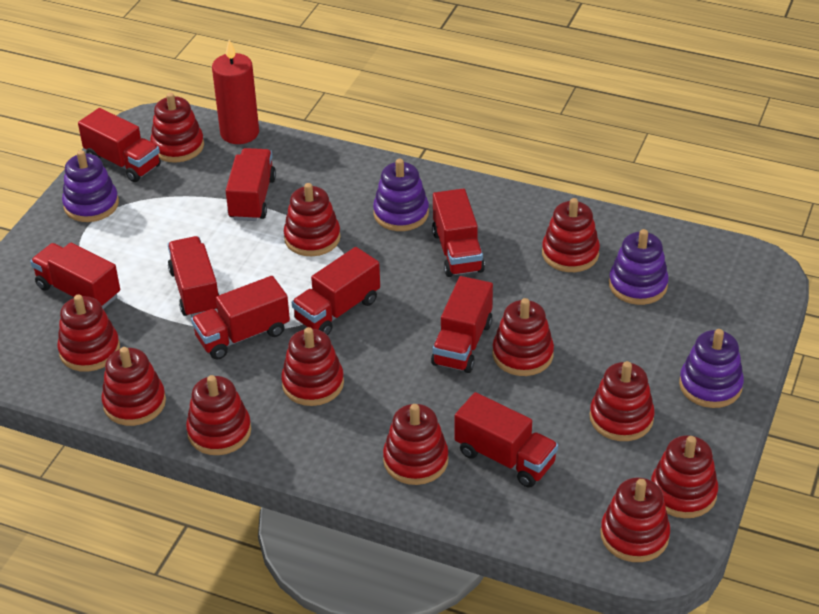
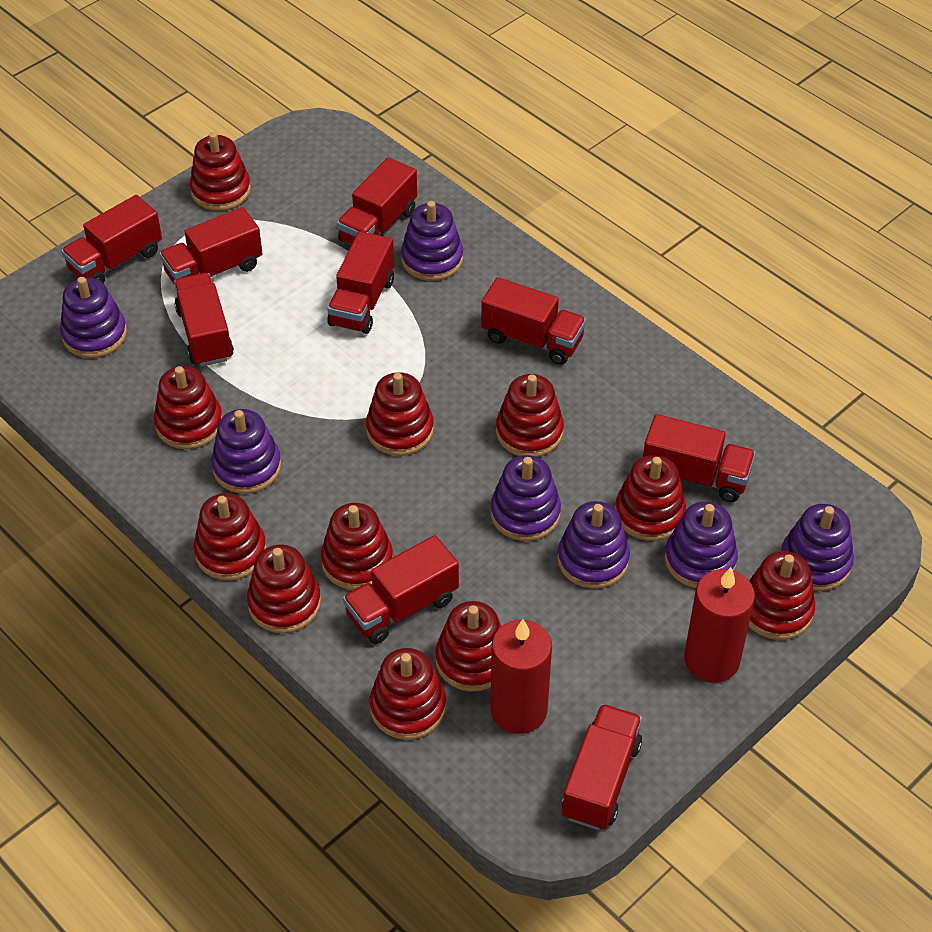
purple stacking toy: [62,150,119,222] [373,159,429,231] [609,229,669,305] [679,329,744,408] = 4 -> [60,277,127,358] [211,409,281,494] [401,201,463,281] [491,455,561,541] [557,501,630,589] [665,501,738,588] [781,504,854,591] = 7
red candle: [212,40,259,144] = 1 -> [490,619,552,734] [684,567,755,683] = 2
red stacking toy: [57,294,120,372] [101,347,166,426] [150,93,204,162] [186,375,251,455] [281,327,344,406] [283,183,341,256] [383,404,449,485] [492,298,554,376] [542,198,600,272] [590,361,655,441] [600,477,670,562] [651,435,718,518] = 12 -> [154,366,223,449] [190,132,251,211] [194,493,266,580] [247,544,321,633] [321,503,393,590] [366,372,434,456] [370,648,446,740] [435,601,501,692] [496,374,564,457] [615,455,686,541] [749,551,815,640] = 11

